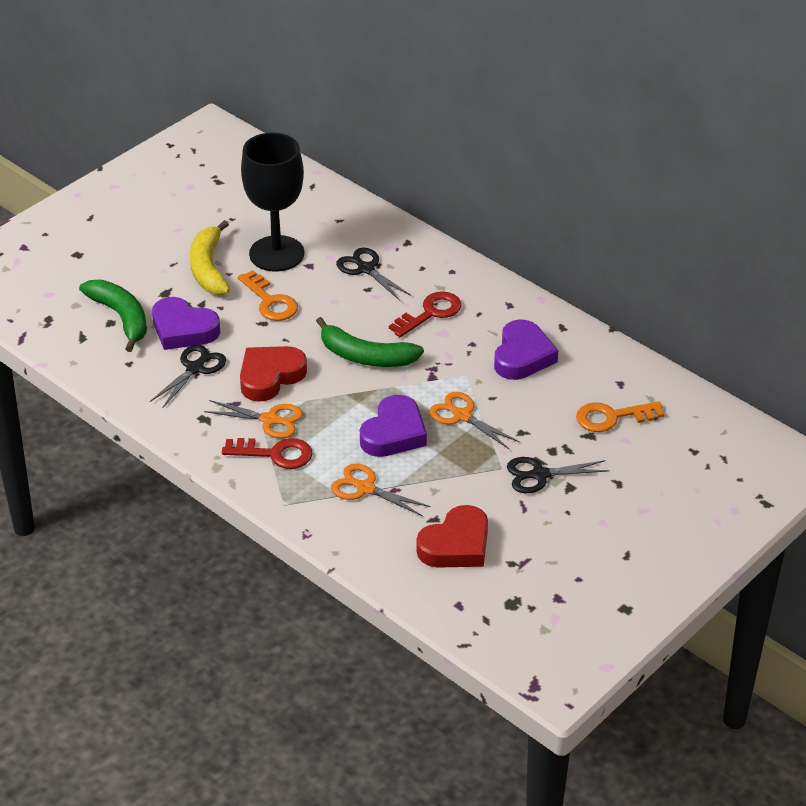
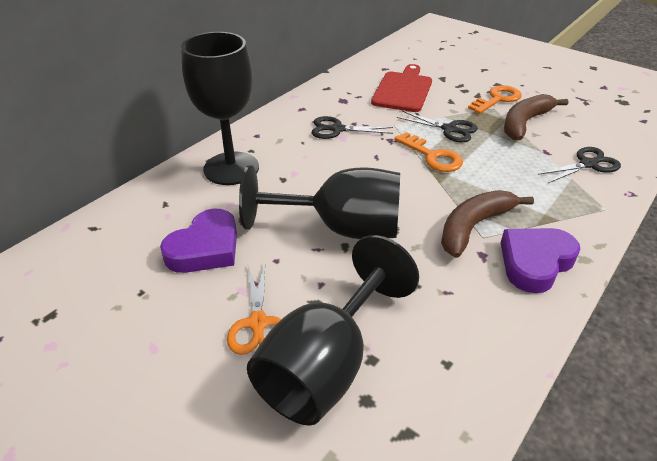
black goblet: [241,132,305,272] = 1 -> [181,32,259,185] [239,165,400,239] [247,235,419,426] = 3
brown banana: none = 0 -> [441,190,534,258] [504,94,568,140] = 2
green banana: [79,280,147,352] [316,317,424,367] = 2 -> none = 0
orange scissors: [204,400,303,438] [331,463,431,516] [429,392,519,449] = 3 -> [227,264,281,355] = 1
purple heart: [152,297,220,350] [360,395,427,457] [494,319,558,380] = 3 -> [160,208,237,273] [500,228,581,293] = 2
red cutting board: none = 0 -> [371,64,432,112] = 1
red heart: [240,346,307,402] [416,505,488,568] = 2 -> none = 0
red key: [222,438,313,469] [389,291,462,337] = 2 -> none = 0
yellow banana: [190,220,230,295] = 1 -> none = 0

